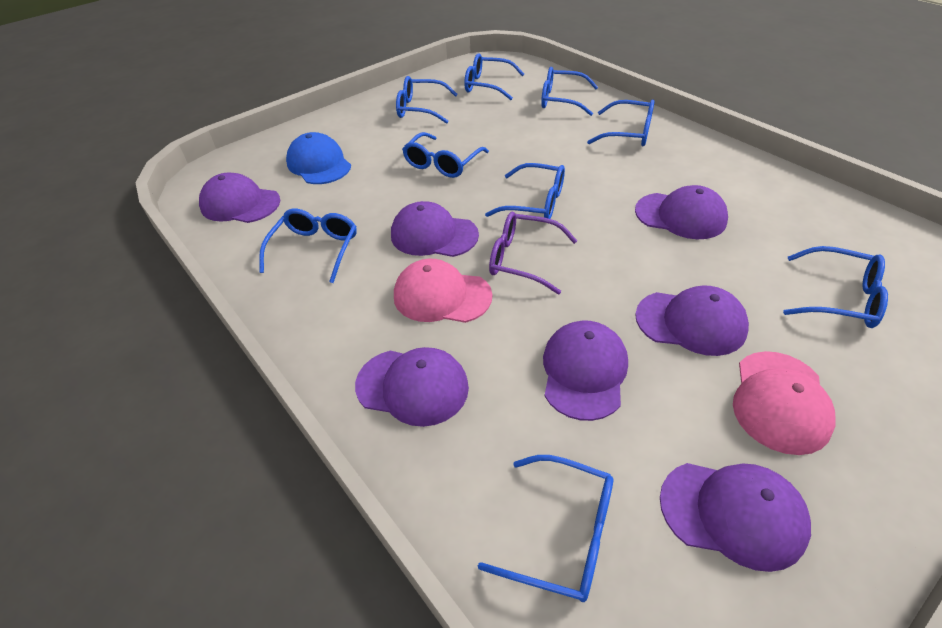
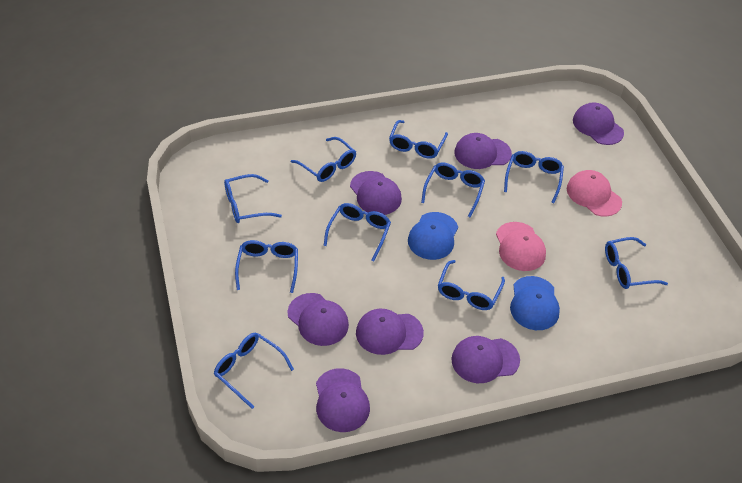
blue cap: [286,132,351,184] = 1 -> [408,212,458,260] [510,276,560,330] = 2
blue glasses: [259,209,357,283] [396,76,458,124] [402,132,489,178] [464,53,524,100] [478,455,613,602] [485,163,565,219] [541,67,598,116] [587,100,655,146] [783,246,888,328] = 9 -> [214,333,294,409] [224,174,282,223] [235,240,298,293] [291,137,356,182] [324,203,391,262] [389,120,448,159] [421,163,485,218] [438,260,505,310] [504,151,564,203] [605,237,668,289] = 10
purple glasses: [489,212,577,294] = 1 -> none = 0

